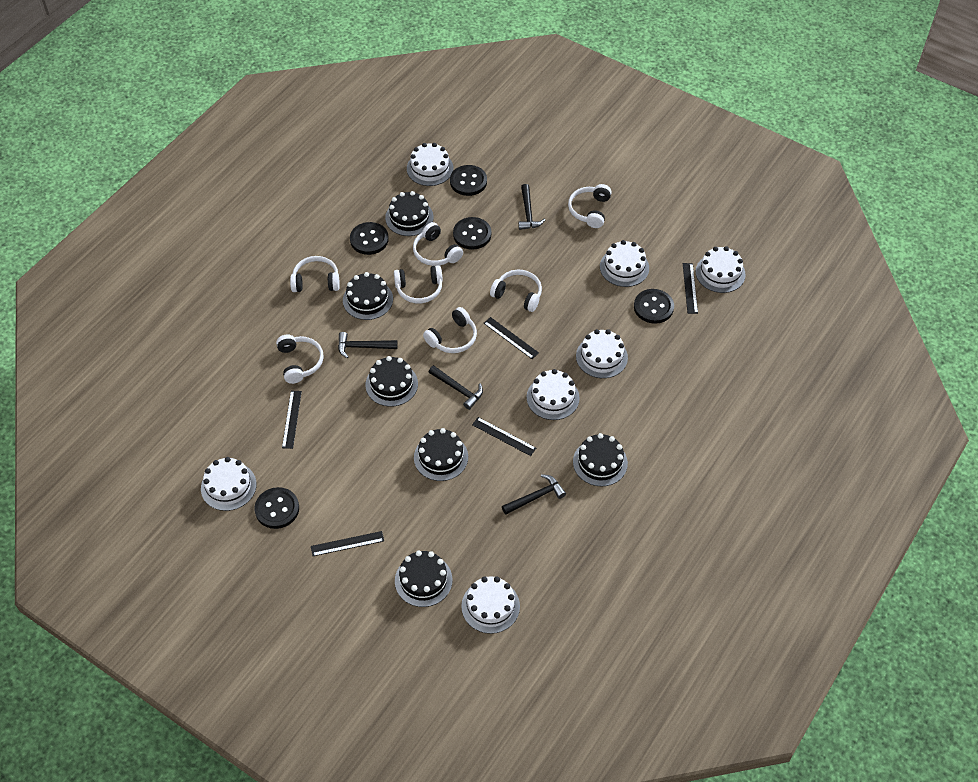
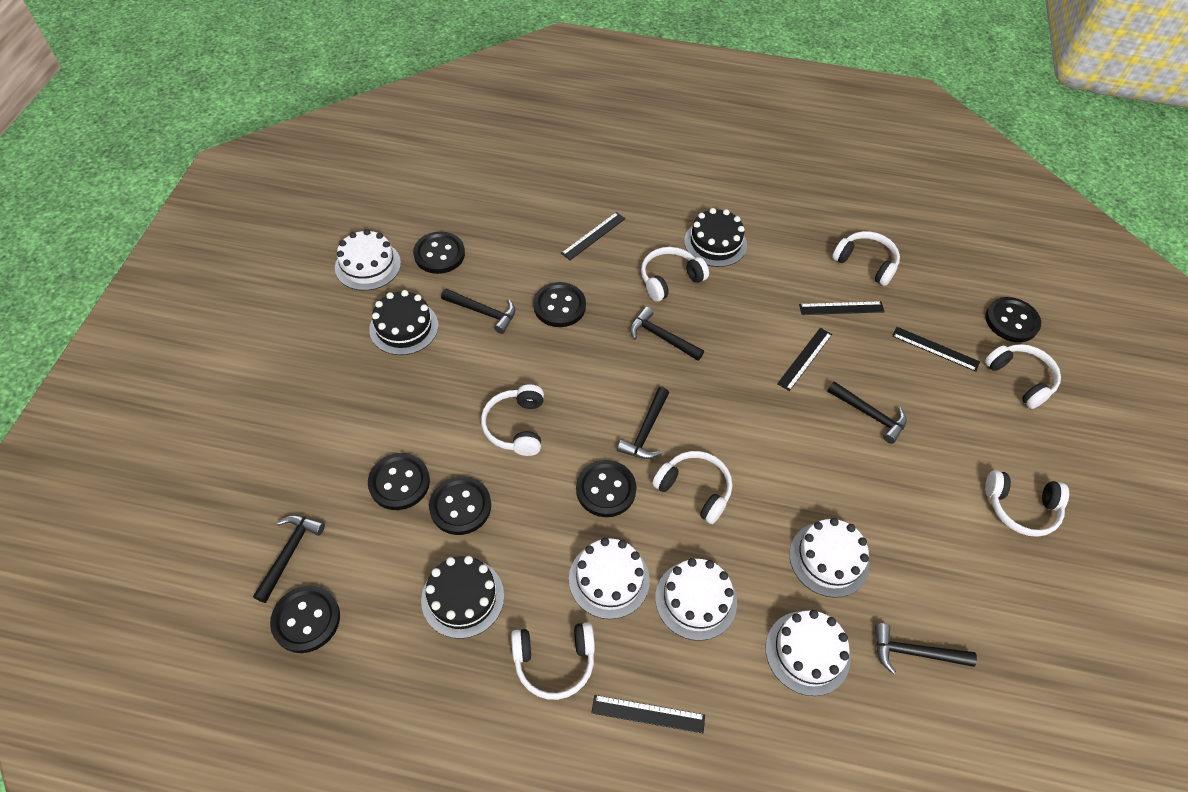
black button: [254,487,299,529] [350,222,389,255] [450,165,487,196] [453,217,491,250] [634,289,674,324] = 5 -> [270,585,340,653] [368,453,430,510] [413,231,465,274] [429,476,491,535] [533,282,586,327] [576,460,636,517] [985,297,1041,342] = 7
black cake: [343,272,393,320] [365,356,418,407] [385,191,434,236] [395,550,453,607] [414,428,468,481] [573,433,628,486] = 6 -> [369,290,438,355] [421,556,504,639] [684,208,747,267] = 3
black hammer: [338,332,398,358] [429,365,483,410] [502,474,566,514] [518,184,545,230] = 4 -> [253,515,325,603] [441,289,515,334] [617,387,669,459] [630,307,704,361] [827,381,907,444] [875,623,977,674] = 6
white cake: [201,457,256,511] [407,143,454,186] [461,576,520,634] [527,369,580,420] [576,329,628,378] [600,240,649,287] [696,246,746,293] = 7 -> [335,229,401,291] [569,538,650,619] [655,558,737,641] [766,610,850,696] [790,518,869,598] = 5

